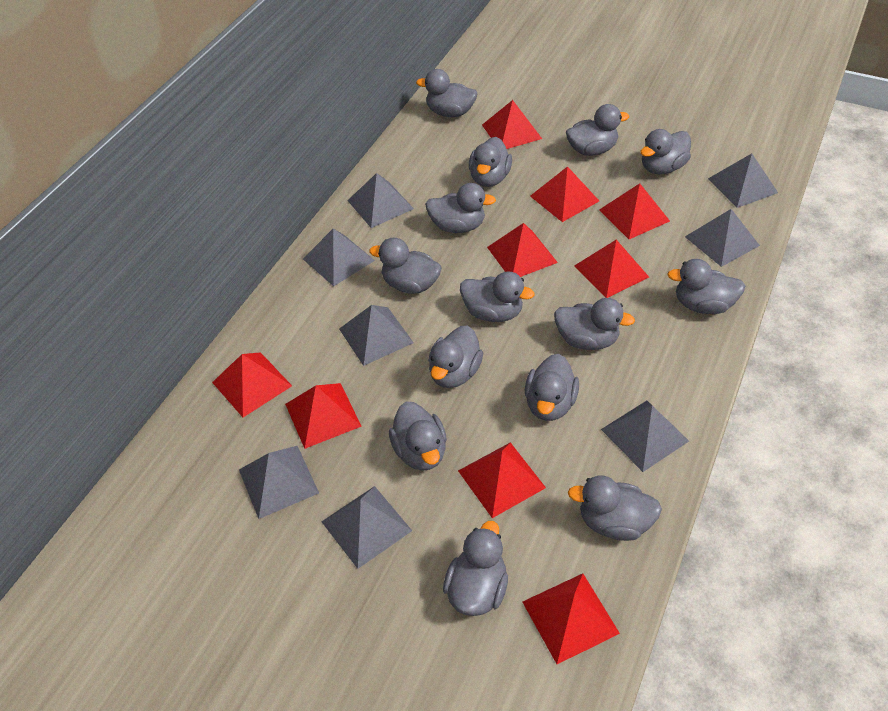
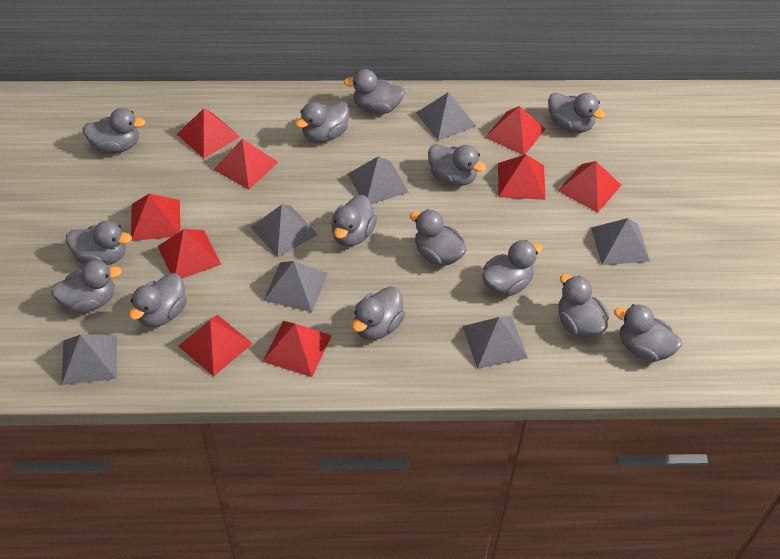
grey pyramid: [239,446,319,519] [303,228,375,286] [321,486,412,569] [339,305,414,366] [347,173,414,228] [601,401,689,472] [685,209,760,267] [708,154,778,208] = 8 -> [61,335,117,385] [251,205,318,258] [264,261,328,312] [348,156,409,204] [416,92,476,141] [462,316,528,369] [591,218,650,265] = 7

